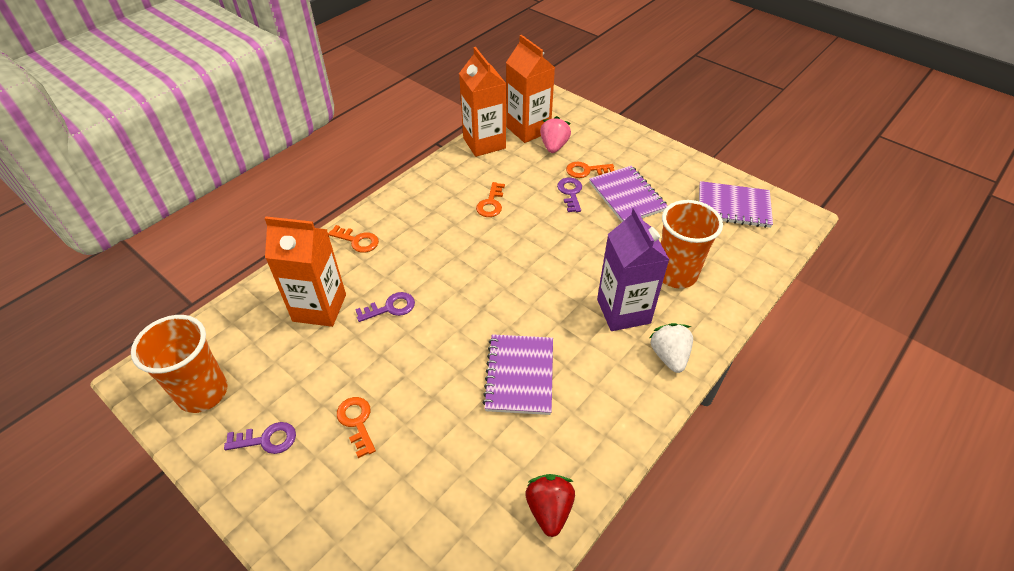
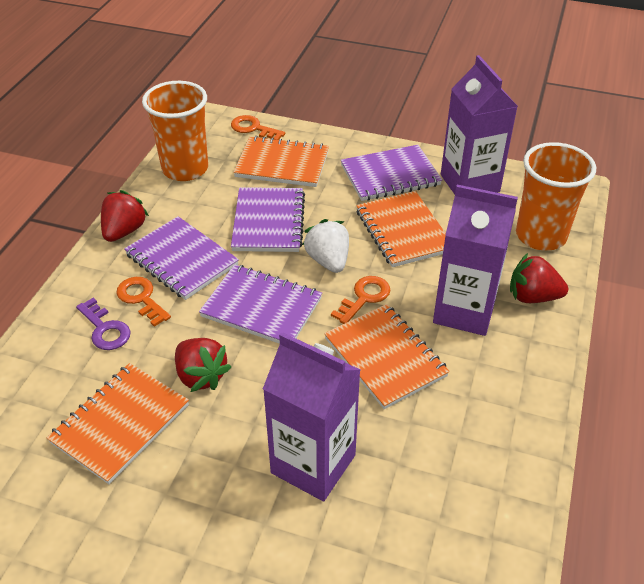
orange carton: [264,216,346,327] [459,47,506,157] [506,35,555,143] = 3 -> none = 0
orange key: [328,225,379,253] [337,397,376,458] [476,182,505,217] [566,162,615,178] = 4 -> [116,277,171,327] [231,115,285,140] [331,276,390,324] = 3
orange notebook: none = 0 -> [47,363,189,484] [233,136,329,187] [324,304,450,409] [356,191,446,267] = 4
pink strawberry: [540,116,571,153] = 1 -> none = 0
purple carton: [597,207,670,331] = 1 -> [263,332,360,501] [433,185,518,336] [441,55,518,195] = 3
purple key: [224,422,296,454] [355,292,415,322] [557,178,582,212] = 3 -> [76,298,131,350] = 1
purple notebook: [483,334,553,415] [589,166,668,222] [699,181,773,228] = 3 -> [124,216,239,300] [199,264,322,344] [231,187,305,252] [341,145,442,201] = 4
red strawberry: [525,474,575,537] = 1 -> [101,190,149,242] [175,338,231,392] [510,253,568,303] = 3

